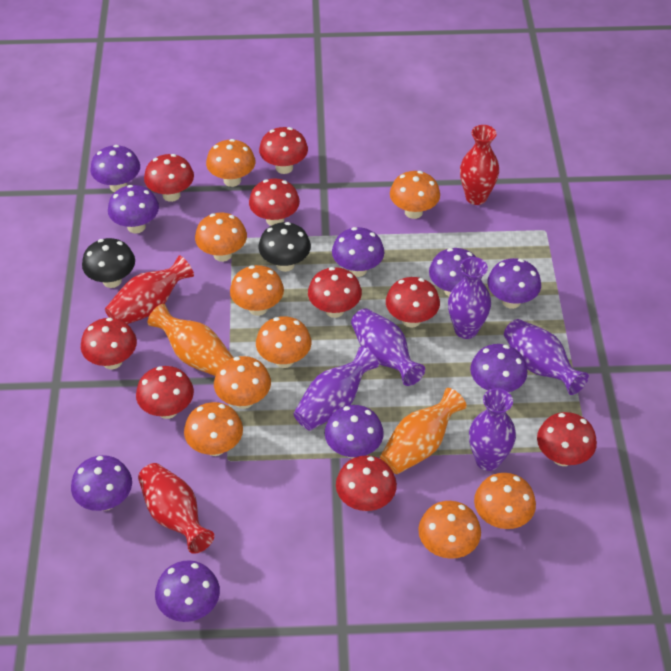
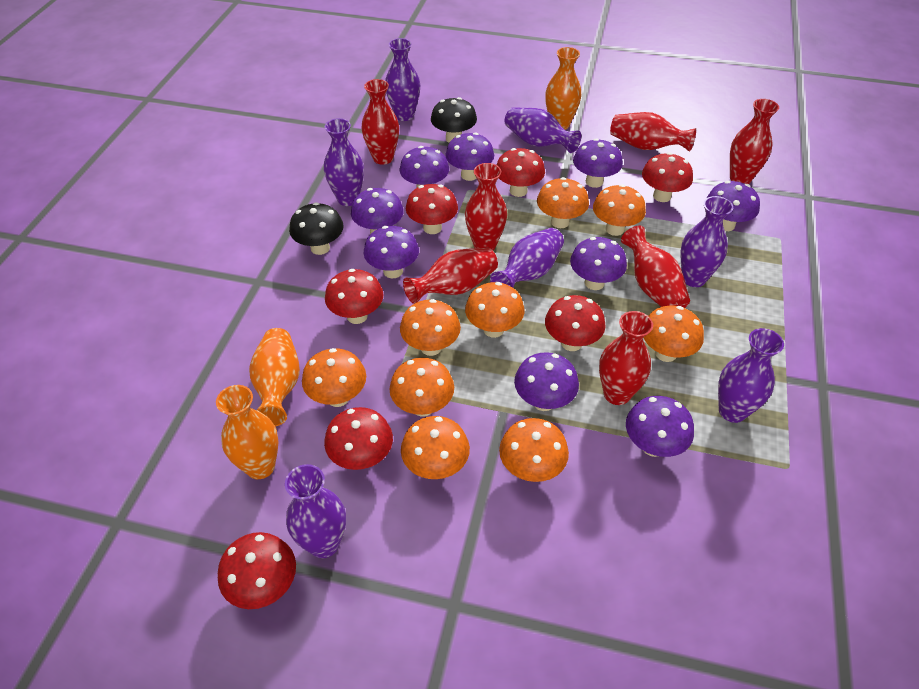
orange vase: [148,304,234,376] [380,388,467,474] = 2 -> [216,385,279,479] [249,328,300,426] [545,47,581,130] = 3
purple vase: [294,347,379,431] [351,308,425,386] [448,257,491,339] [469,388,516,471] [504,319,589,395] = 5 -> [285,464,346,558] [324,118,364,206] [385,38,420,121] [490,228,564,288] [505,107,581,153] [680,196,733,287] [718,328,784,423] = 7
red mushroom: [81,318,137,370] [136,366,194,419] [144,154,194,202] [249,178,300,226] [259,127,308,174] [308,267,362,318] [336,456,397,511] [386,277,440,328] [537,412,597,466] = 9 -> [218,532,296,609] [324,407,393,470] [325,269,383,324] [406,184,458,234] [497,148,545,197] [545,295,606,351] [642,152,693,202] = 7
red vase: [105,255,194,324] [138,463,215,554] [460,125,499,205] = 3 -> [361,79,399,165] [403,248,498,304] [465,163,507,250] [599,311,653,405] [610,112,696,152] [621,226,690,308] [730,99,779,184] = 7

